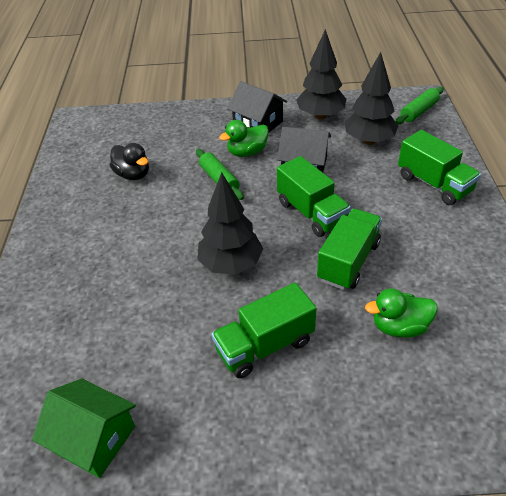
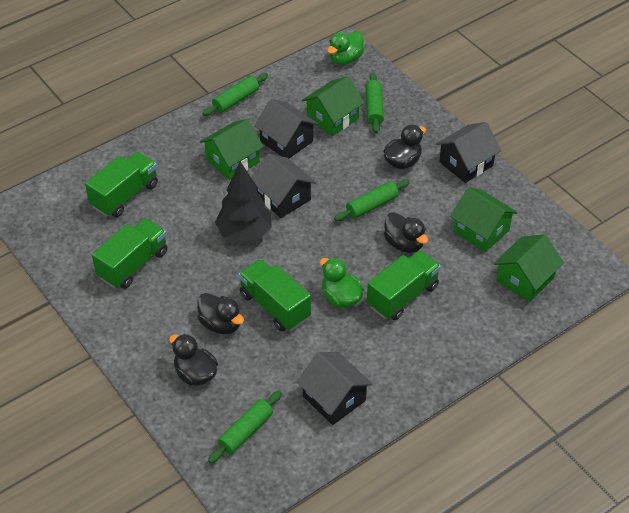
black duck: [110,143,149,180] = 1 -> [169,334,218,385] [197,293,244,334] [383,124,426,169] [384,212,428,253] = 4
black house: [227,81,287,132] [277,127,331,172] = 2 -> [251,154,316,218] [254,99,318,158] [297,352,373,425] [436,122,501,183] = 4
black tree: [197,172,263,275] [296,29,346,120] [345,52,398,145] = 3 -> [215,162,272,243] = 1
green house: [32,378,136,478] = 1 -> [200,119,264,180] [302,76,364,136] [450,188,518,252] [493,234,564,302] = 4
green rolling pin: [196,149,244,200] [396,87,444,124] = 2 -> [202,73,268,116] [208,391,282,464] [334,179,410,221] [366,73,384,133] = 4

